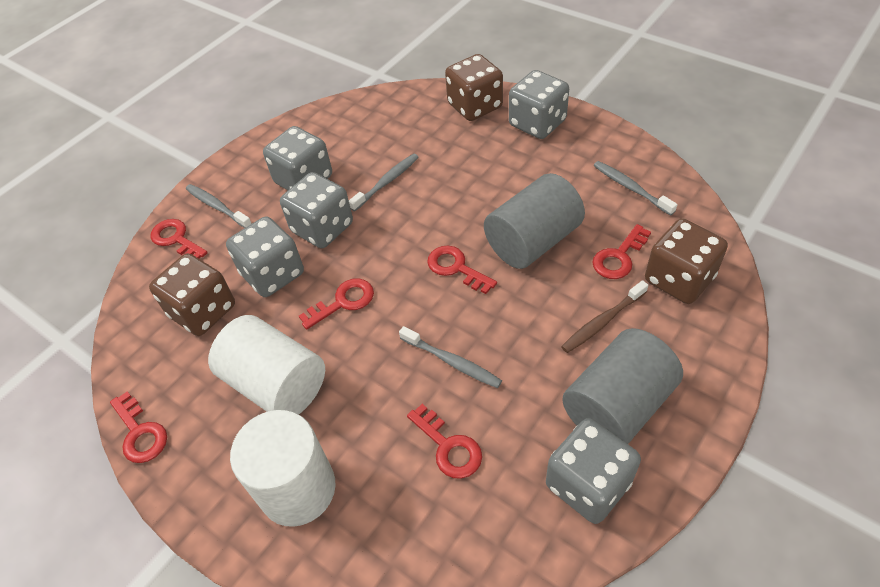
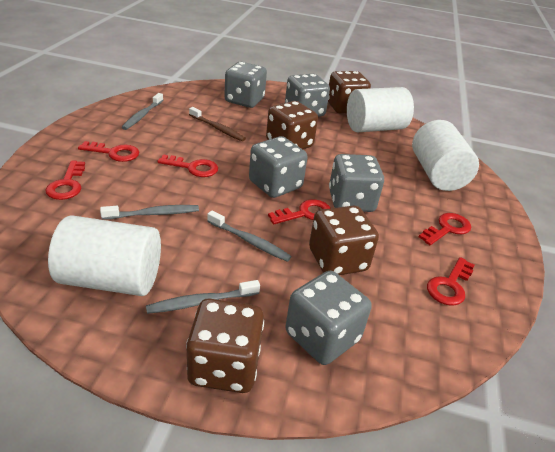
brown dice: [149,253,235,336] [445,54,503,121] [645,218,728,304] = 3 -> [186,299,264,393] [266,101,318,149] [309,206,379,275] [328,71,371,114] = 4
grey cylinder: [484,173,585,269] [562,328,683,444] = 2 -> none = 0
white cylinder: [208,315,325,415] [230,410,336,527] = 2 -> [48,215,161,296] [347,87,414,132] [412,120,479,191] = 3

